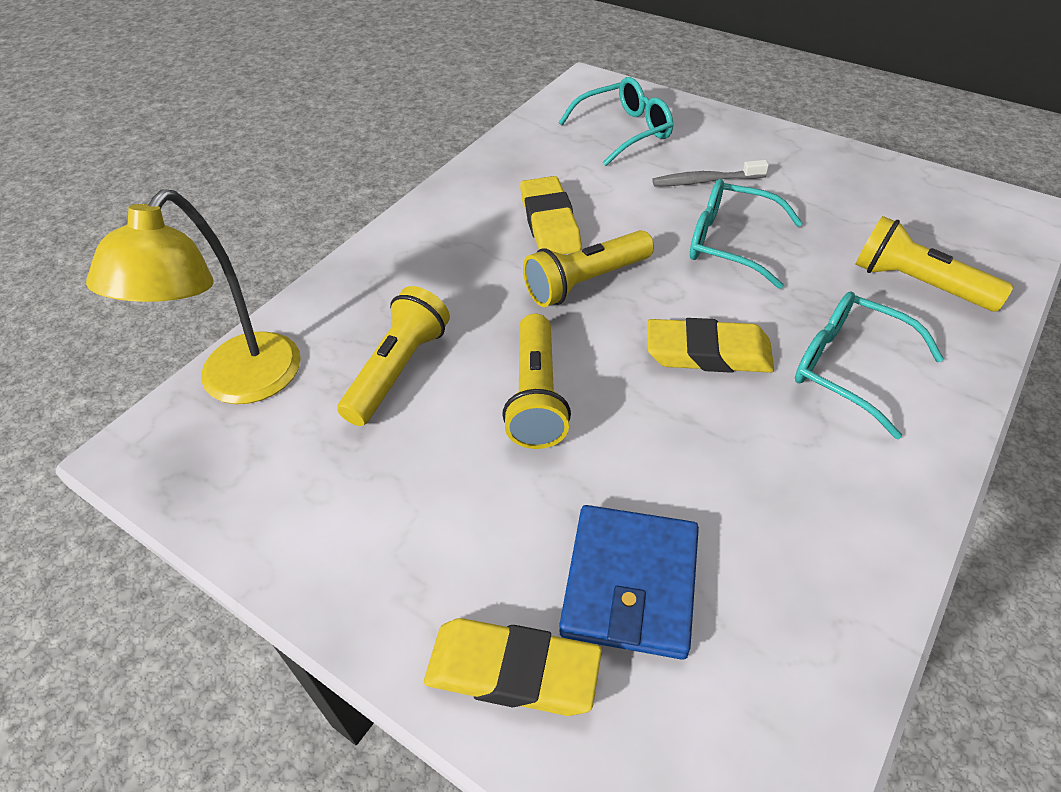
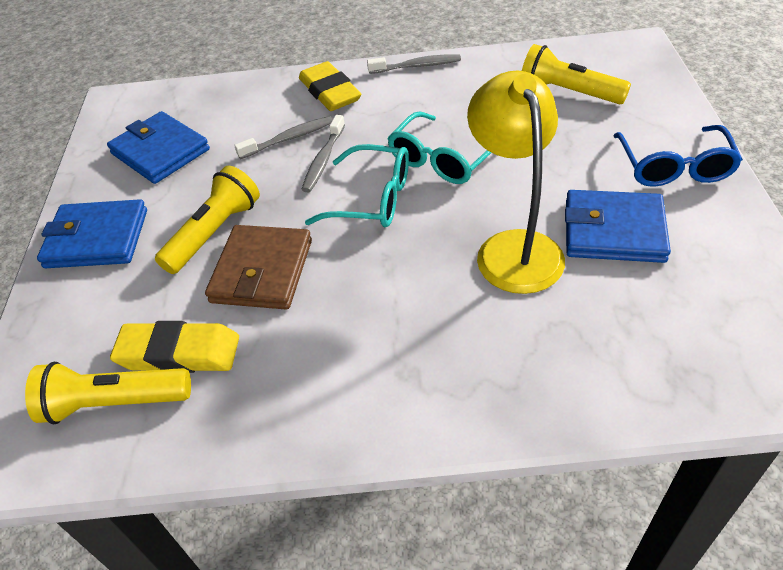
blue glasses: none = 0 -> [614,125,743,187] = 1
blue wallet: [559,505,699,660] = 1 -> [37,199,147,268] [107,111,210,184] [565,190,671,263] = 3
brown wallet: none = 0 -> [205,225,312,309] = 1
grey toothbrush: [652,160,769,186] = 1 -> [234,116,333,159] [301,115,345,192] [367,54,461,74] = 3
turquoise glasses: [558,77,673,166] [690,179,803,289] [795,291,944,440] = 3 -> [305,144,409,227] [387,111,491,184] = 2
yellow eraser: [424,618,602,716] [520,176,582,255] [648,318,774,373] = 3 -> [110,321,239,373] [299,61,361,111] = 2
yellow flashlight: [337,286,450,426] [502,313,571,449] [523,230,654,307] [855,216,1013,312] = 4 -> [25,362,191,424] [155,166,260,274] [522,44,631,104] = 3

